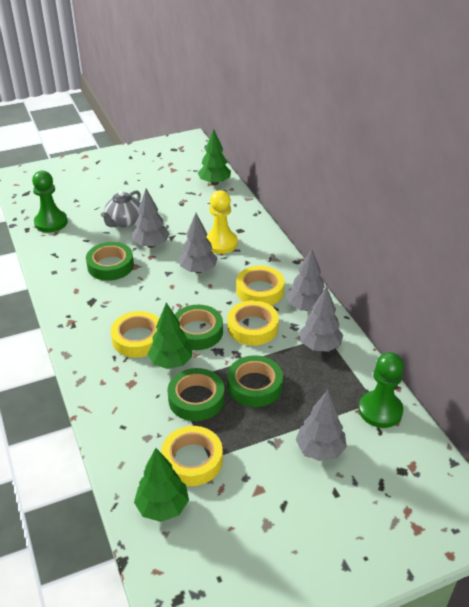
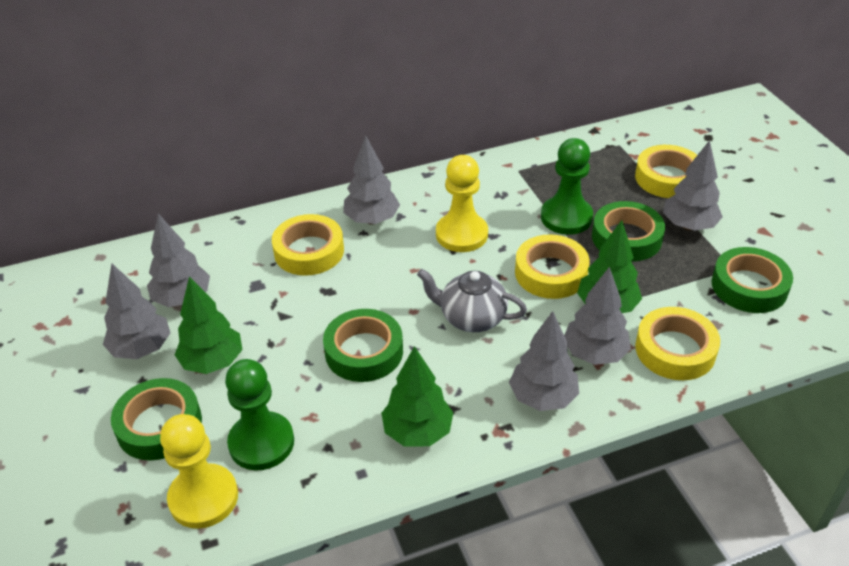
grey tree: [132,188,170,248] [179,213,218,273] [287,249,325,311] [295,390,347,461] [299,286,343,352] = 5 -> [103,264,170,359] [147,214,210,307] [343,136,400,225] [509,311,579,411] [564,267,631,365] [663,140,723,231] = 6
yellow pawn: [206,190,238,254] = 1 -> [160,414,238,529] [436,155,488,252] = 2

